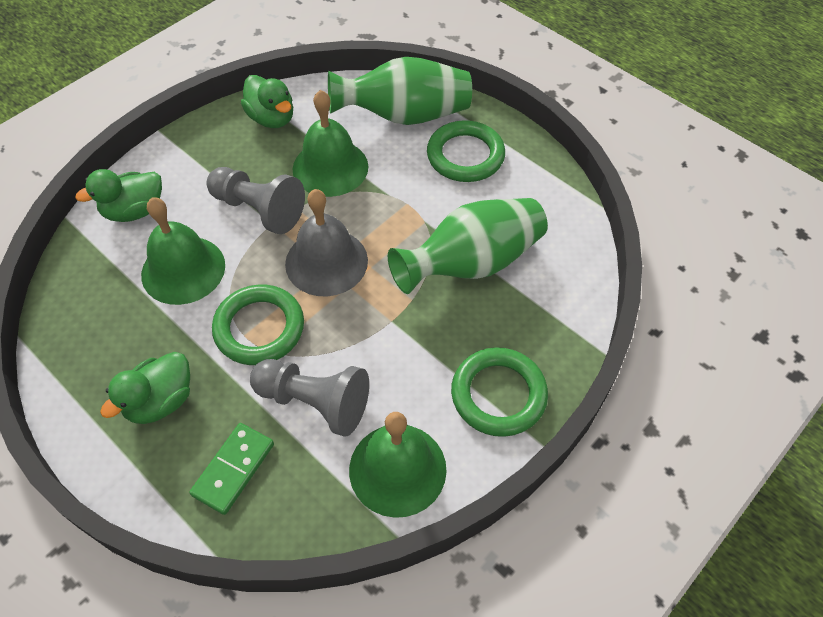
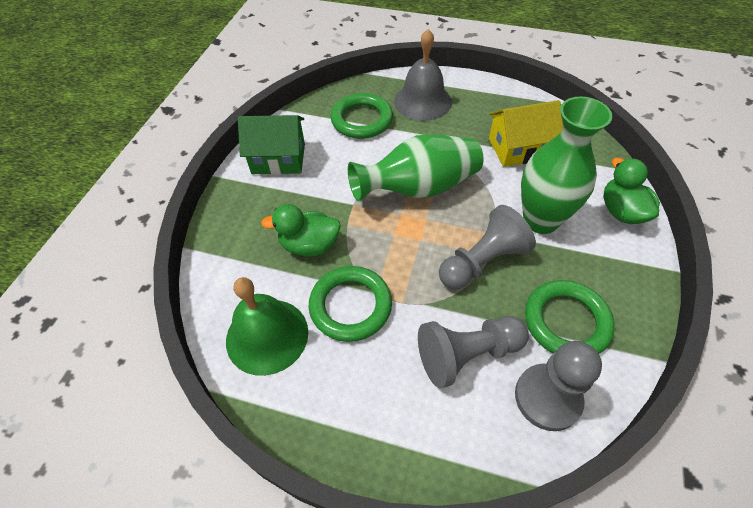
green bell: [141,197,225,305] [292,90,368,197] [349,412,446,518] = 3 -> [226,277,308,376] = 1
green domino: [189,423,274,515] = 1 -> none = 0
green duck: [75,169,162,222] [100,352,190,424] [241,75,293,128] = 3 -> [261,204,341,257] [603,158,660,224] = 2
green house: none = 0 -> [238,115,305,175] = 1
grey pawn: [206,167,305,234] [250,359,369,437] = 2 -> [418,316,529,388] [439,205,536,289] [515,341,602,431] = 3
yellow house: none = 0 -> [489,100,563,167] = 1

